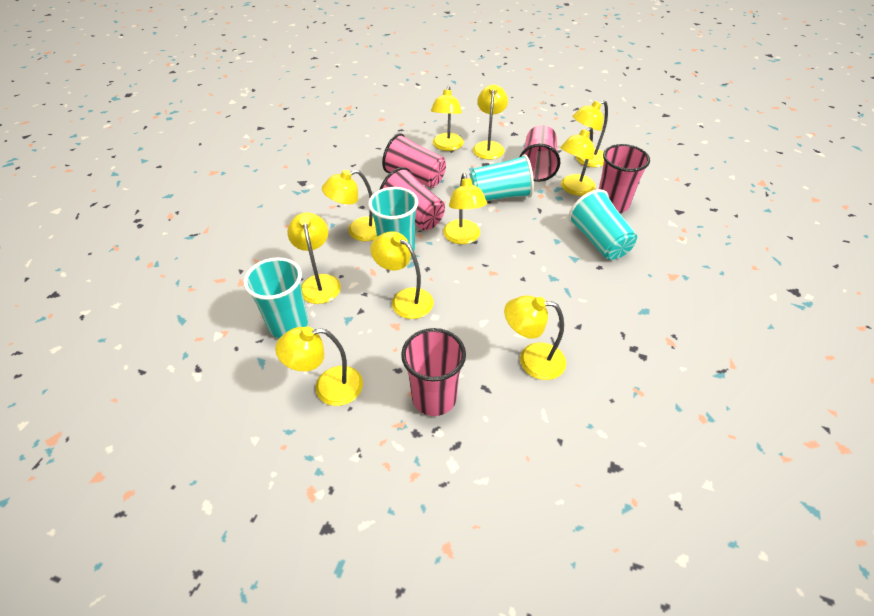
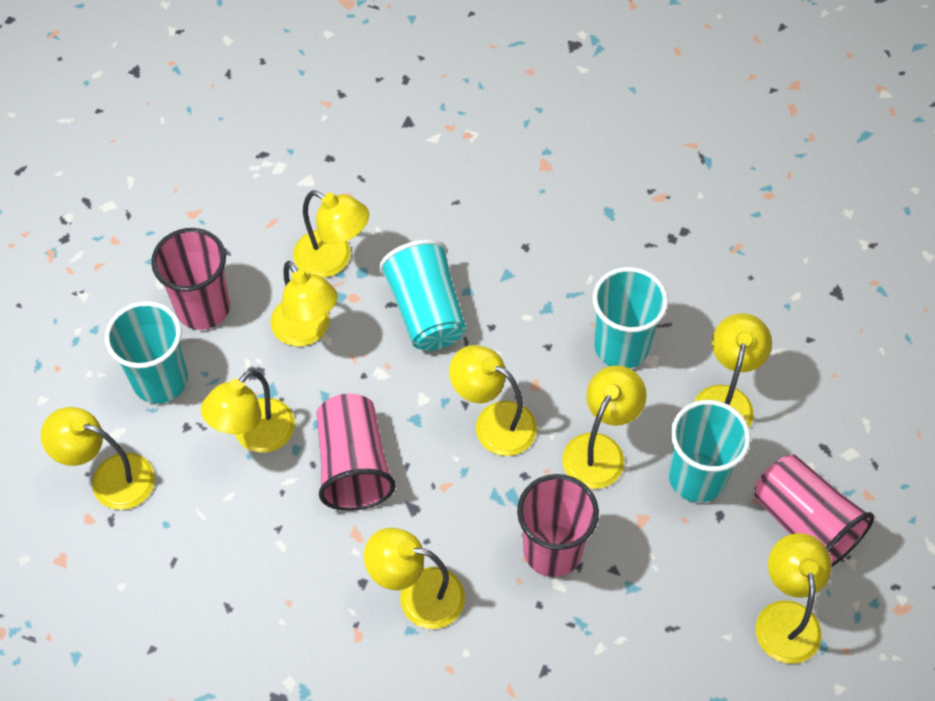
pink cup: [379,167,445,231] [382,133,446,188] [401,328,466,416] [520,125,560,182] [599,144,650,213] = 5 -> [151,228,230,330] [317,394,396,511] [517,474,599,577] [754,455,874,567] = 4
yellow lamp: [275,327,363,406] [287,212,341,304] [322,170,377,241] [371,231,434,319] [431,86,464,151] [443,173,487,244] [473,85,508,160] [504,295,566,380] [560,127,596,196] [573,100,608,167] = 10 -> [41,407,155,510] [201,370,295,453] [270,261,338,346] [293,191,369,278] [364,528,465,629] [449,345,537,456] [562,366,647,489] [694,313,772,427] [756,533,832,664] = 9

